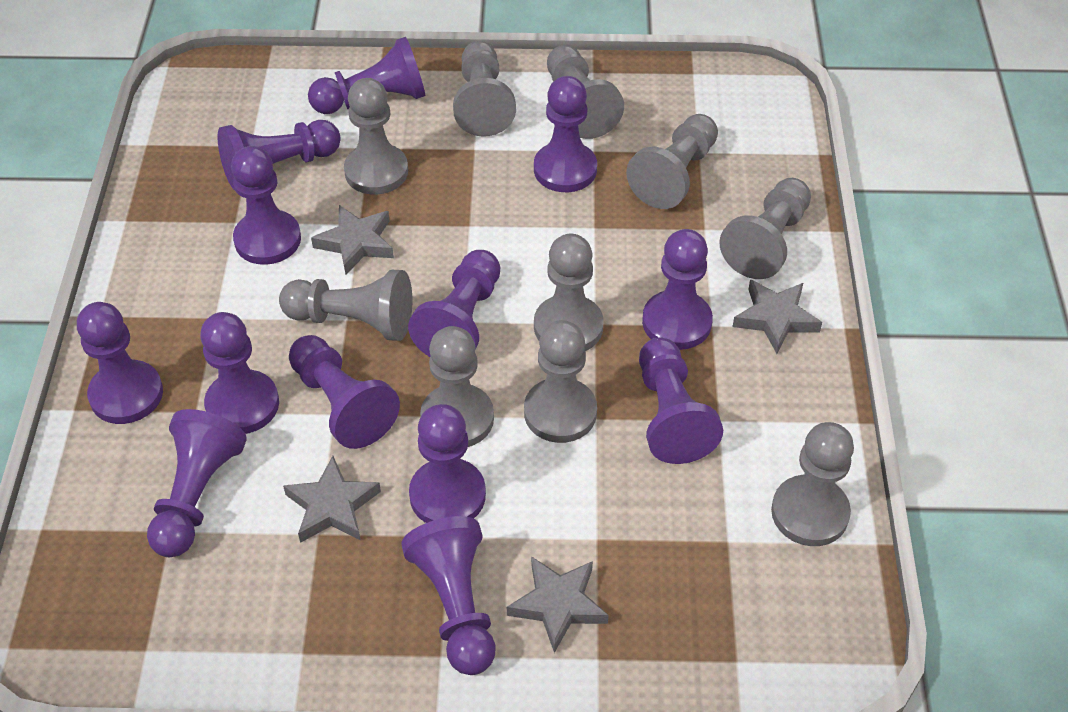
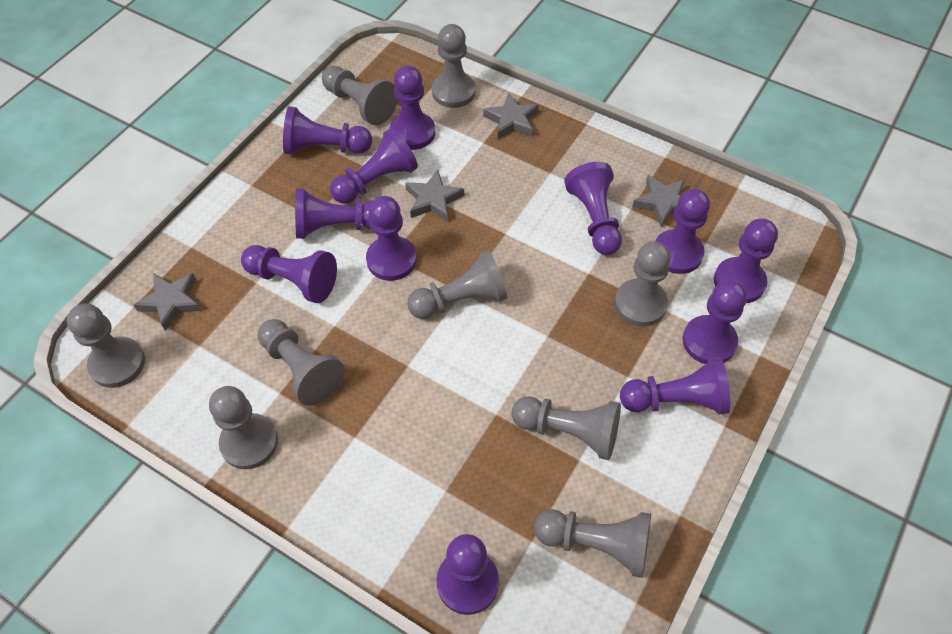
grey pawn: [279,270,412,341] [344,78,408,195] [420,326,494,447] [453,41,516,137] [524,320,597,443] [534,233,604,351] [547,45,624,139] [626,114,718,209] [719,178,811,279] [771,422,854,546] = 10 -> [67,304,145,388] [209,386,278,469] [258,319,345,406] [322,66,397,125] [407,250,507,319] [432,24,476,108] [512,396,621,460] [534,509,651,578] [615,242,671,326] = 9
purple pawn: [77,302,163,424] [147,409,247,557] [200,312,279,434] [217,120,341,190] [231,146,301,265] [289,335,400,449] [308,37,425,114] [401,516,495,675] [408,250,500,357] [409,404,486,523] [534,76,597,192] [639,337,723,464] [642,229,713,350] = 13 -> [241,245,337,303] [283,106,372,155] [295,188,373,239] [330,128,418,204] [366,196,417,281] [390,65,436,150] [437,534,499,615] [564,162,622,255] [620,357,730,414] [655,189,710,274] [683,280,747,364] [714,219,778,303] = 12

